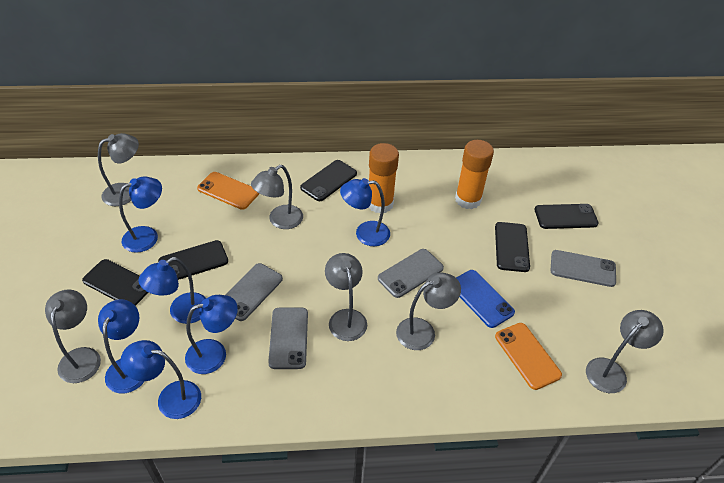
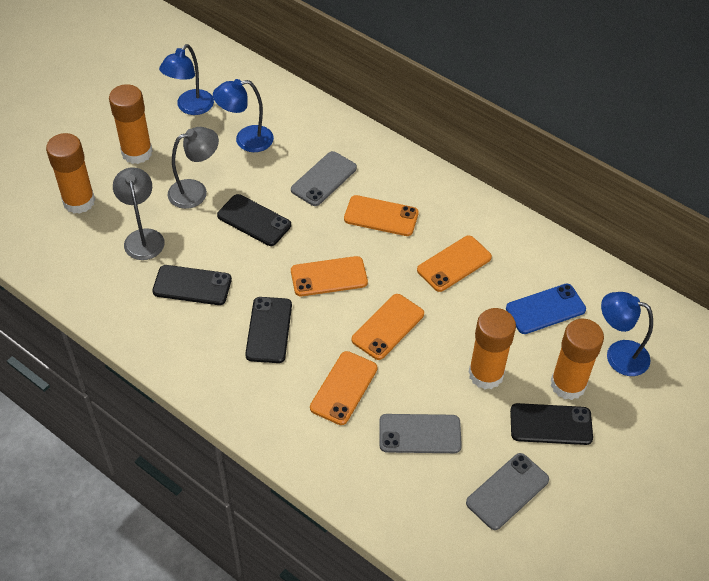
black phone: [82,259,149,306] [158,240,228,280] [300,160,357,201] [495,222,530,272] [534,204,599,229] = 5 -> [152,265,232,305] [217,194,291,246] [245,297,292,363] [510,403,593,445] = 4
blue lamp: [98,299,145,393] [119,177,162,253] [121,340,201,419] [138,257,207,324] [185,295,238,374] [340,178,390,246] = 6 -> [159,44,214,115] [213,79,274,152] [601,292,653,376] = 3
grey lamp: [45,289,101,383] [98,133,139,206] [251,165,303,229] [325,253,367,341] [396,272,461,350] [586,310,664,393] = 6 -> [113,167,165,260] [168,127,219,209] = 2
grey phone: [225,263,283,321] [268,308,308,369] [378,249,444,298] [551,250,616,287] = 4 -> [291,151,357,206] [379,414,462,453] [466,453,549,530] = 3
orange glue stick: [368,143,399,213] [455,140,494,209] = 2 -> [46,133,95,214] [109,84,153,164] [469,308,516,389] [551,319,604,400] = 4
orange phone: [197,172,259,210] [495,323,562,390] = 2 -> [291,256,368,296] [310,351,378,425] [344,195,419,236] [351,294,424,360] [417,235,492,292] = 5

